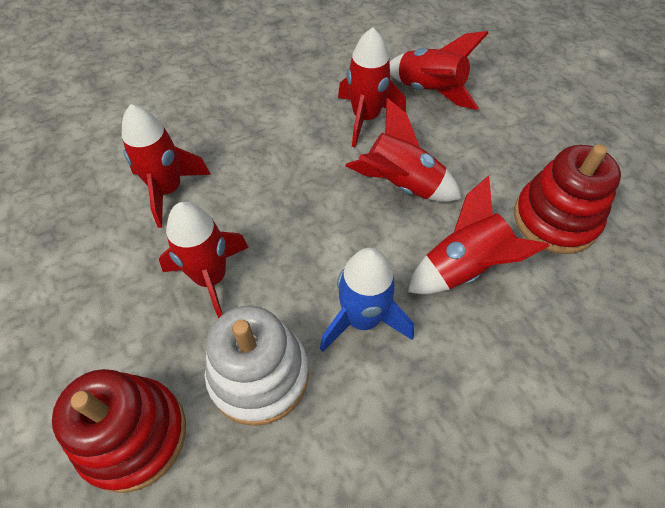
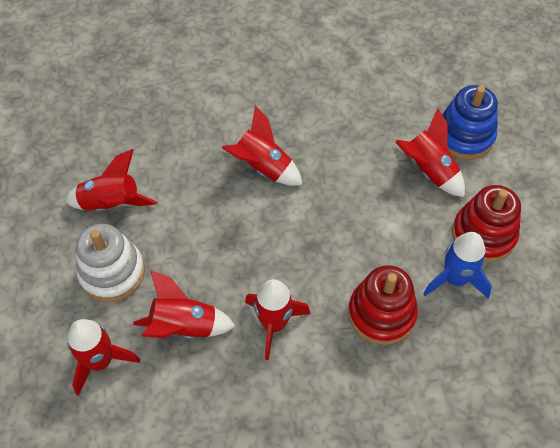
blue stacking toy: none = 0 -> [442,85,498,159] = 1

